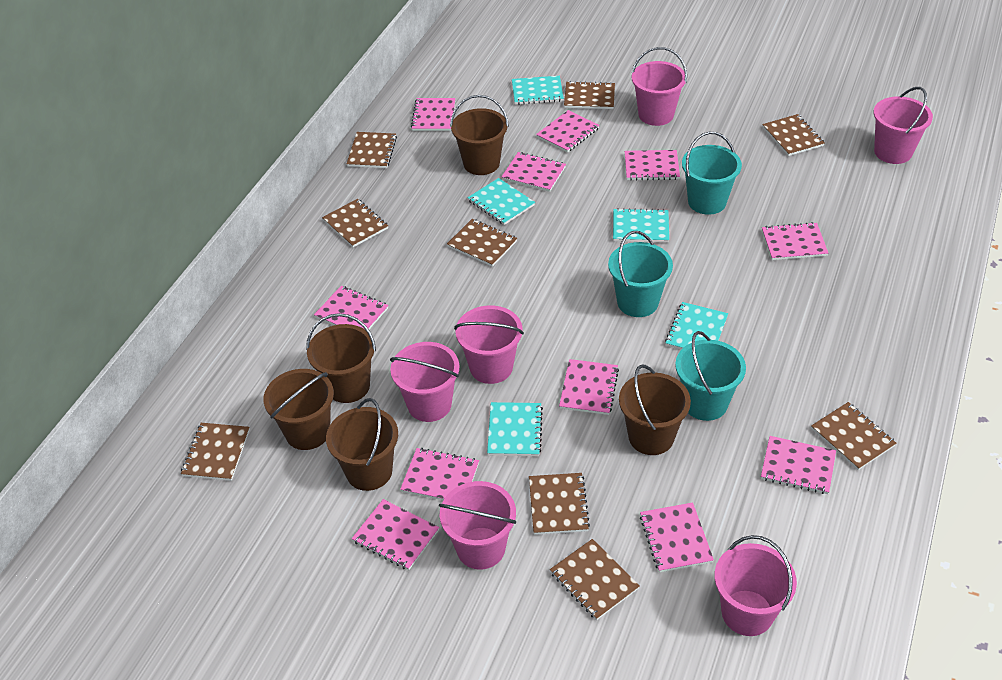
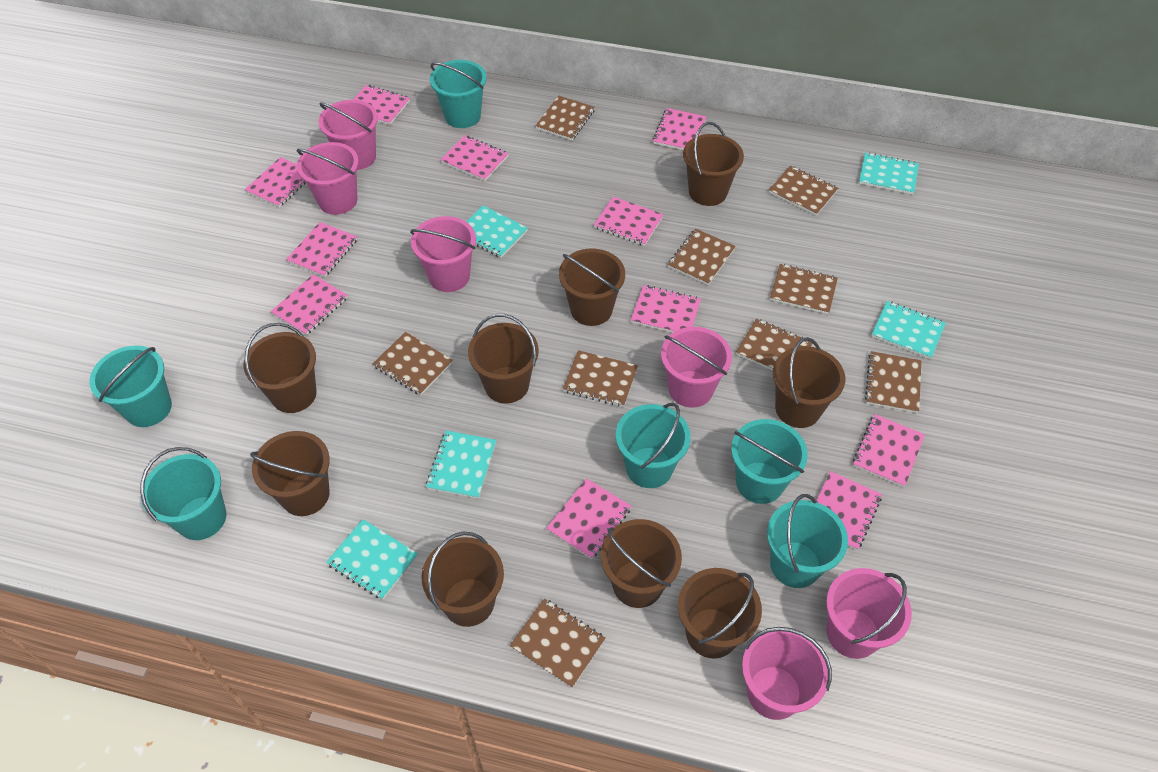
brown bucket: [263,369,334,450] [306,313,376,403] [326,398,398,491] [450,95,509,175] [619,364,691,455] = 5 -> [244,323,317,413] [250,431,330,516] [422,532,504,627] [468,314,539,403] [559,248,625,326] [601,519,682,608] [678,568,762,659] [683,122,744,206] [773,337,845,428] = 9
turquoise bucket: [608,231,673,317] [675,331,746,421] [682,132,742,215] = 3 -> [89,345,172,427] [140,447,226,540] [430,60,487,128] [616,403,691,488] [731,419,808,504] [767,494,848,588] = 6

